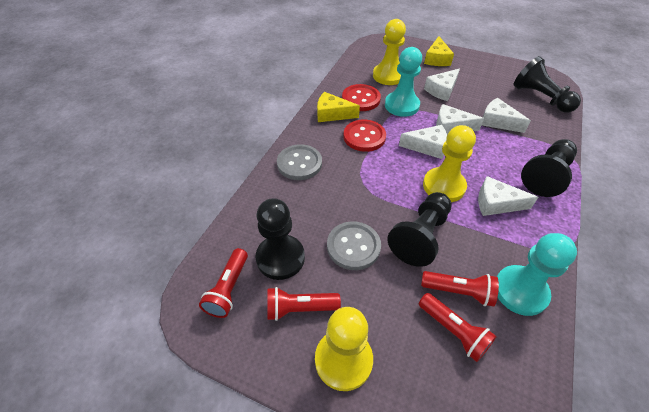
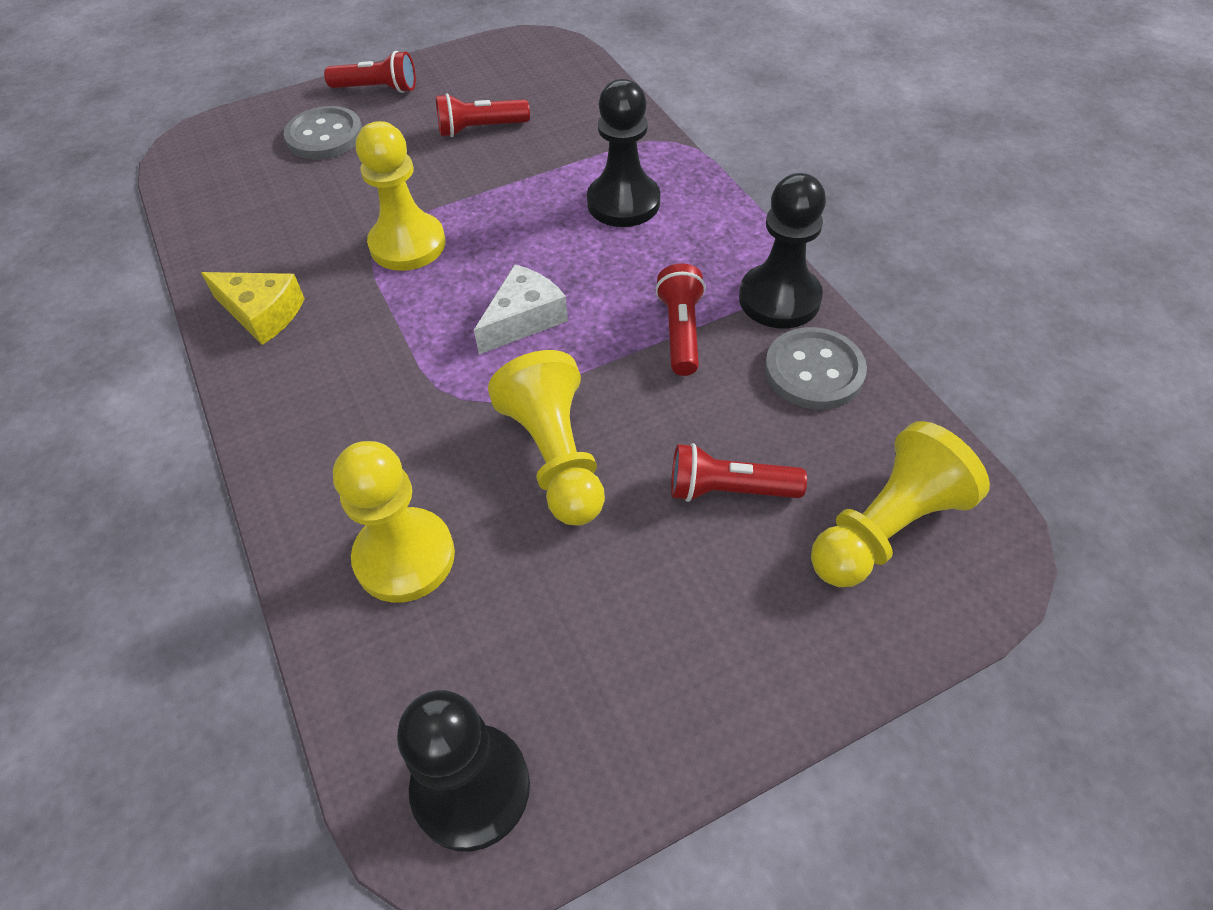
black pawn: [256,198,305,280] [388,192,452,267] [514,56,581,113] [521,139,577,197] = 4 -> [397,690,530,851] [587,79,660,227] [739,173,826,329] = 3
red button: [342,84,381,111] [344,120,386,152] = 2 -> none = 0
turquoise pawn: [385,47,422,117] [497,233,577,316] = 2 -> none = 0
white cheese: [399,125,447,159] [424,68,460,101] [436,104,484,134] [478,176,539,216] [482,98,531,133] = 5 -> [474,264,568,354] = 1
yellow cheese: [317,92,360,122] [424,36,454,66] = 2 -> [201,272,305,345] = 1
yellow pawn: [315,307,373,391] [373,19,406,85] [423,125,476,202] = 3 -> [333,441,455,603] [356,121,445,271] [488,350,605,526] [811,421,990,587] = 4

